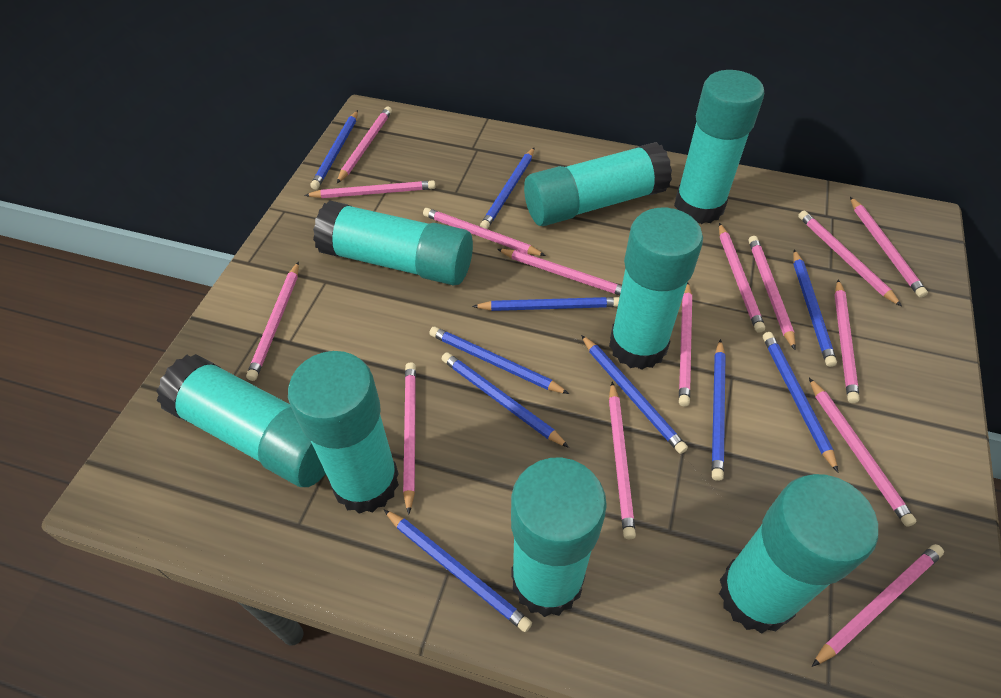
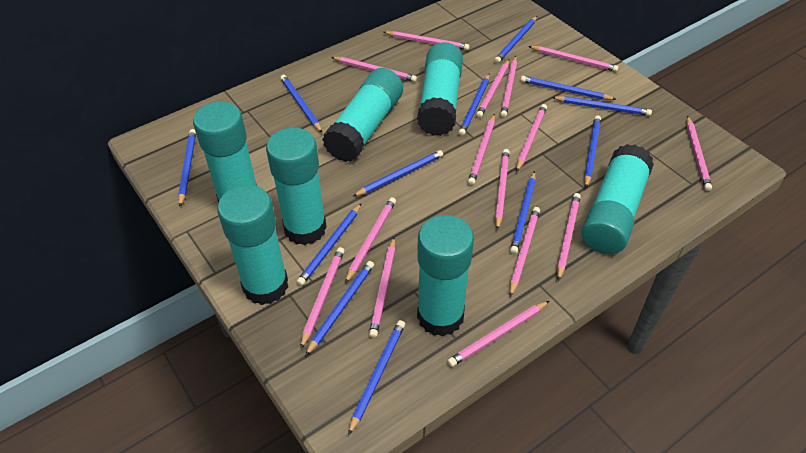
blue pencil: [311,110,358,190] [384,510,532,632] [429,327,569,394] [442,352,569,448] [472,297,620,311] [480,147,535,229] [581,335,688,454] [712,339,726,481] [763,332,838,472] [793,249,837,367] = 10 -> [178,129,196,207] [280,75,322,133] [297,204,361,286] [305,261,374,356] [348,320,405,435] [352,150,443,197] [458,74,490,136] [494,16,537,63] [510,171,536,254] [521,76,616,100] [552,96,652,116] [584,116,601,188] = 12
turquoise glue stick: [156,354,326,487] [288,351,399,514] [313,200,473,285] [511,457,607,617] [524,142,672,226] [609,208,703,370] [674,70,764,224] [719,474,878,634] = 8 -> [193,101,257,203] [217,185,288,305] [266,127,327,245] [322,68,403,162] [417,42,463,136] [417,215,474,336] [581,144,654,254] = 7

